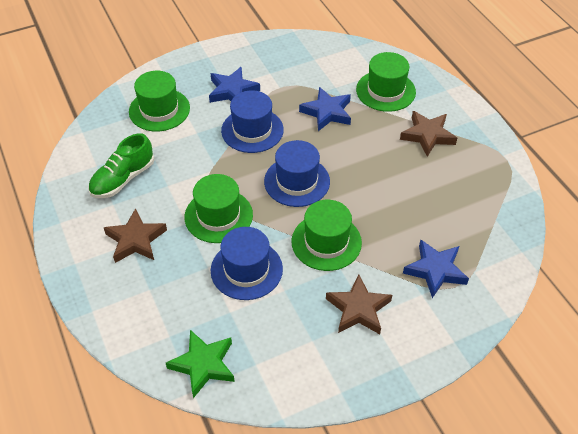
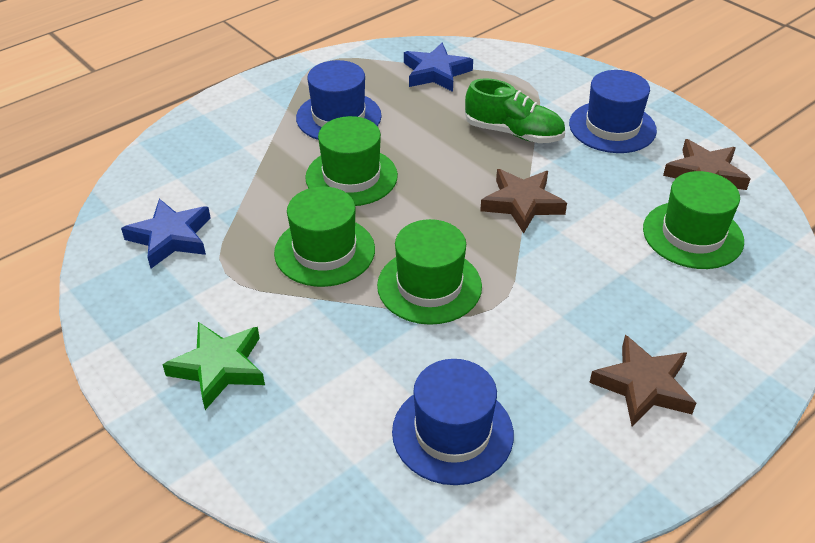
blue star: [209,67,260,103] [299,87,351,131] [403,239,469,298] = 3 -> [121,199,211,268] [404,43,473,92] = 2

